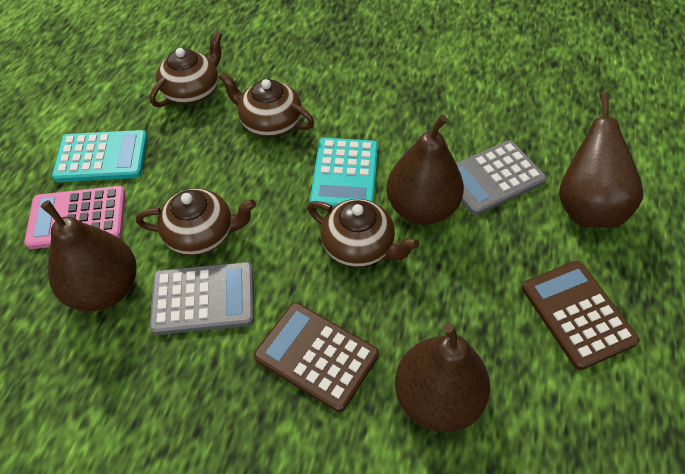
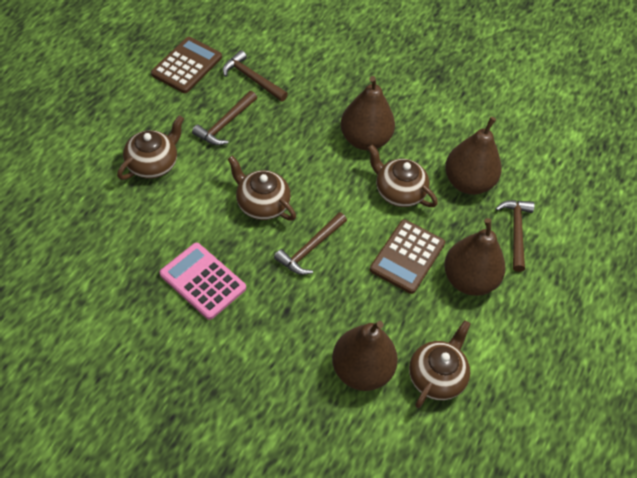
brown hammer: none = 0 -> [192,91,257,145] [223,50,288,102] [274,212,347,275] [495,200,535,272] = 4
grey calculator: [149,262,254,335] [456,140,546,215] = 2 -> none = 0
turquoise calculator: [52,130,147,182] [310,138,378,208] = 2 -> none = 0

